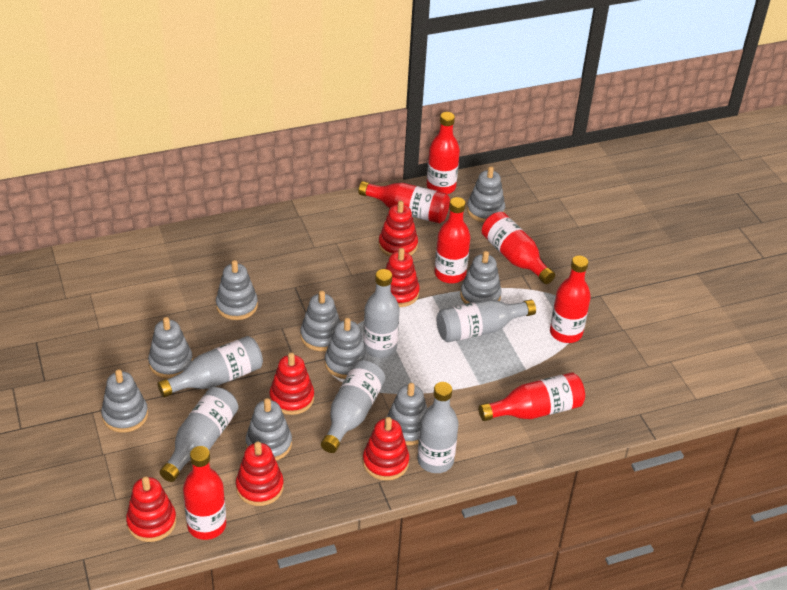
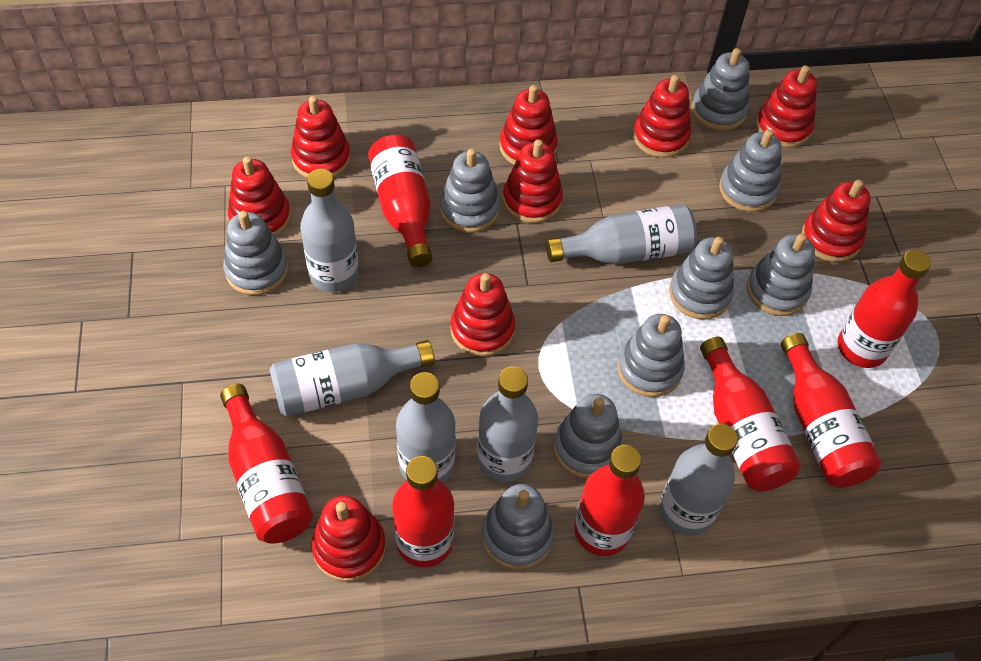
red stacking toy: [126,476,176,542] [236,442,284,506] [269,352,314,415] [363,417,409,481] [379,201,418,257] [385,248,420,307] = 6 -> [228,156,291,237] [291,96,351,178] [312,496,386,582] [450,273,515,357] [499,85,558,165] [503,139,563,223] [633,75,691,158] [756,65,817,148] [802,180,871,262] = 9

